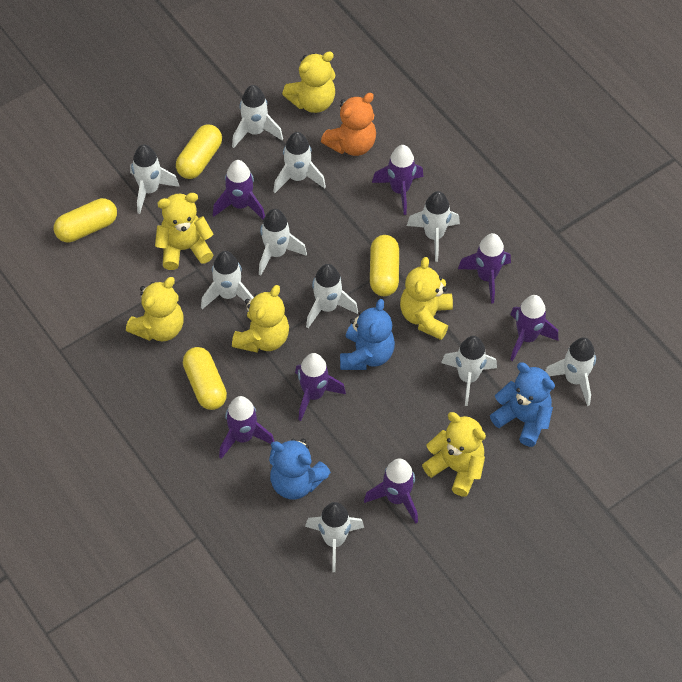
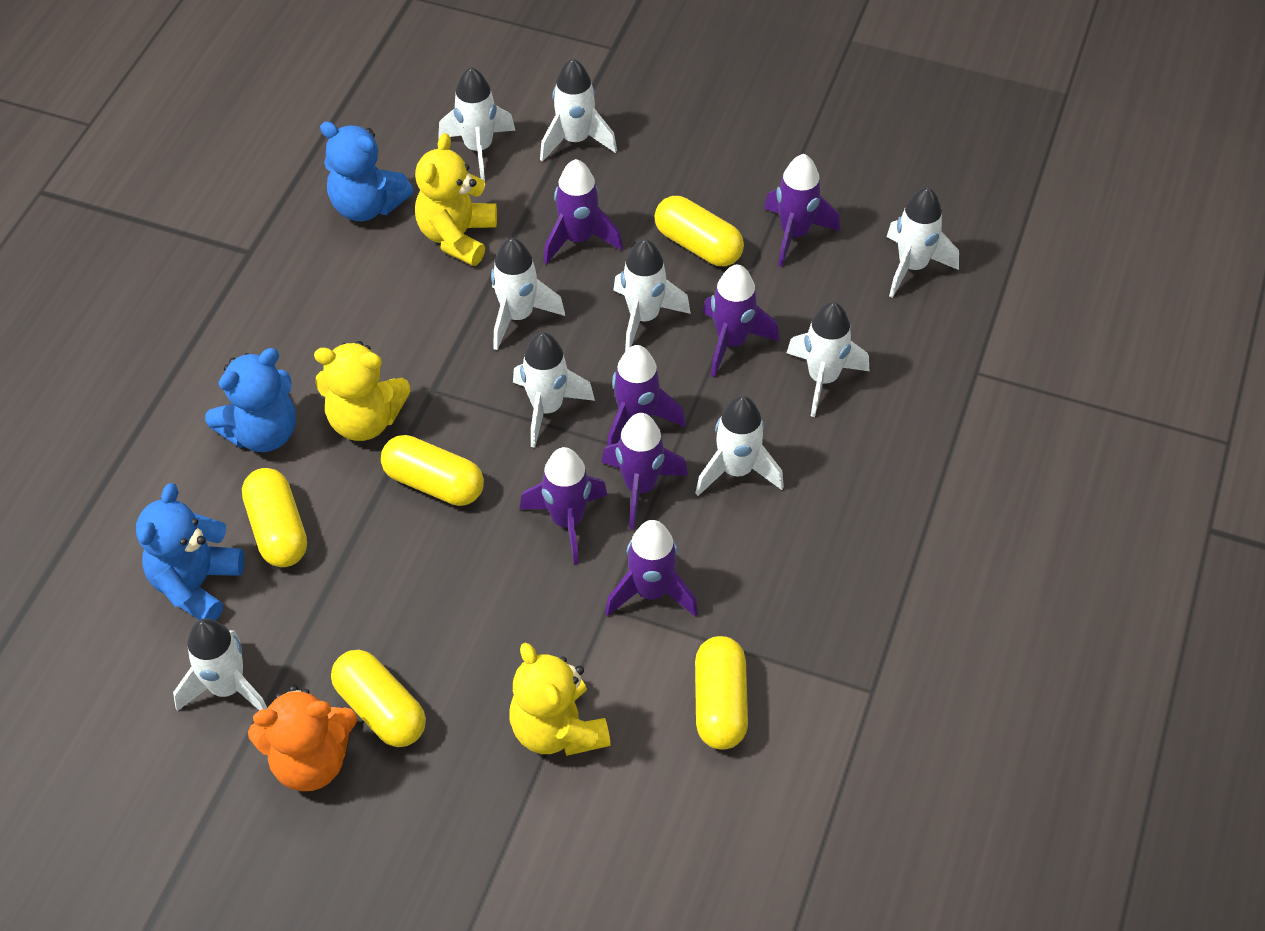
white rocket: [130,144,179,214] [201,251,254,309] [232,85,283,148] [259,209,307,276] [273,132,326,193] [305,502,364,572] [306,264,358,328] [407,191,460,262] [441,336,497,406] [545,337,596,406] = 10 -> [173,618,267,711] [438,67,515,181] [491,238,565,350] [513,332,595,448] [540,59,617,162] [613,239,691,352] [695,396,784,496] [787,302,869,417] [887,187,959,298] = 9
yellow capsule: [54,198,117,243] [176,125,222,179] [183,347,227,410] [370,235,399,296] = 4 -> [242,468,307,567] [331,650,426,747] [381,435,484,506] [654,196,744,266] [695,636,748,750] = 5
yellow teddy bear: [126,277,184,342] [155,193,214,270] [232,285,289,352] [282,52,335,113] [400,257,453,340] [422,412,486,497] = 6 -> [314,341,410,441] [415,133,497,266] [509,643,611,756] = 3

